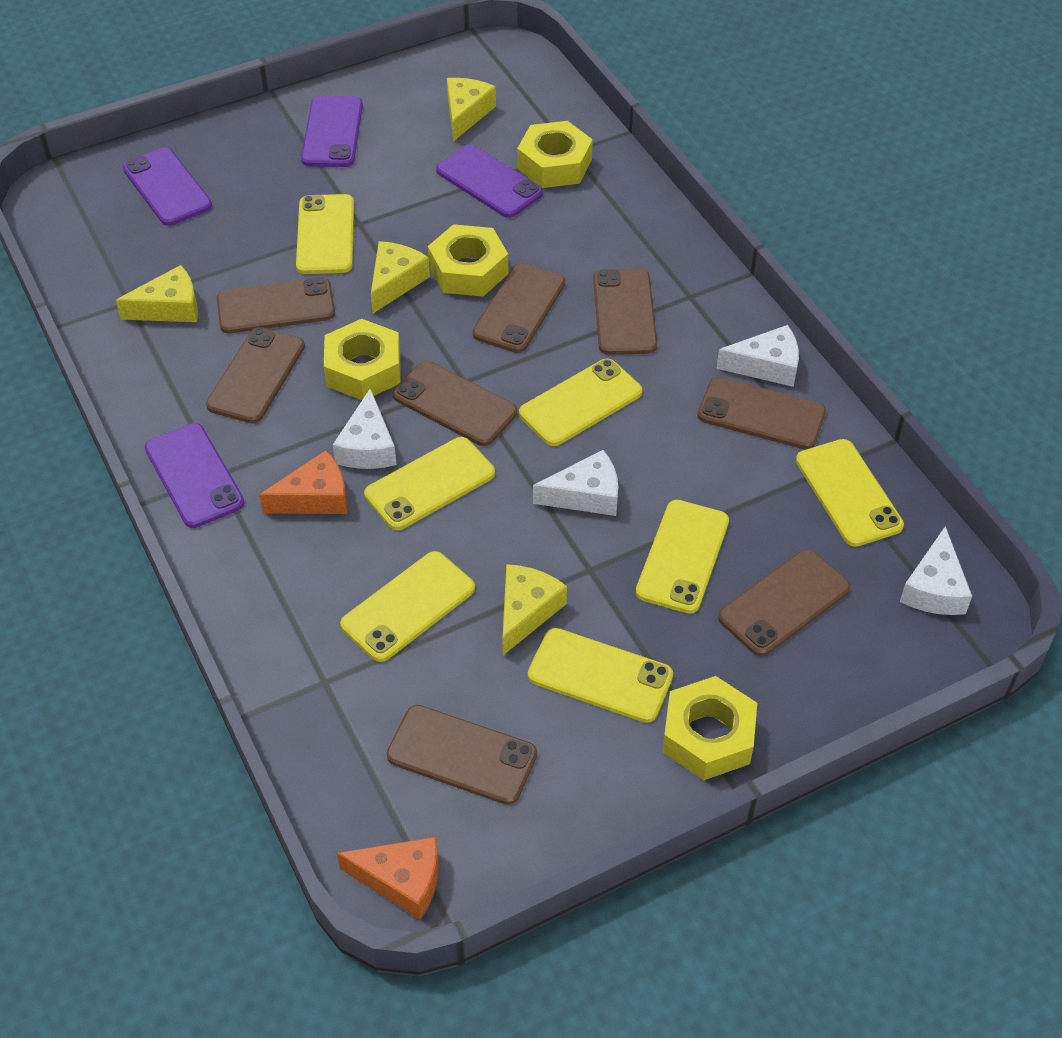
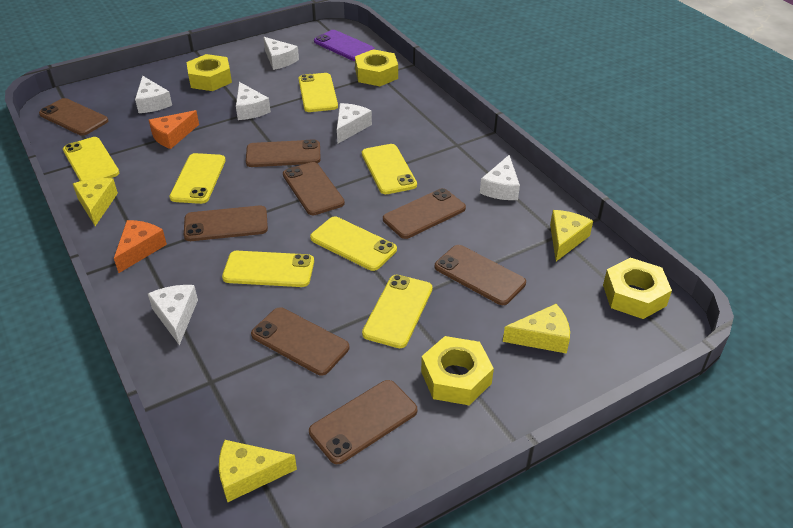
purple phone: [123,147,212,226] [145,423,245,528] [301,96,363,167] [436,145,543,218] = 4 -> [314,30,375,61] = 1
white cheese: [333,389,397,469] [533,450,618,516] [716,325,799,387] [900,526,972,615] = 4 -> [135,76,172,113] [148,285,198,346] [236,82,271,120] [263,37,299,70] [337,103,372,143] [480,155,520,200] = 6

